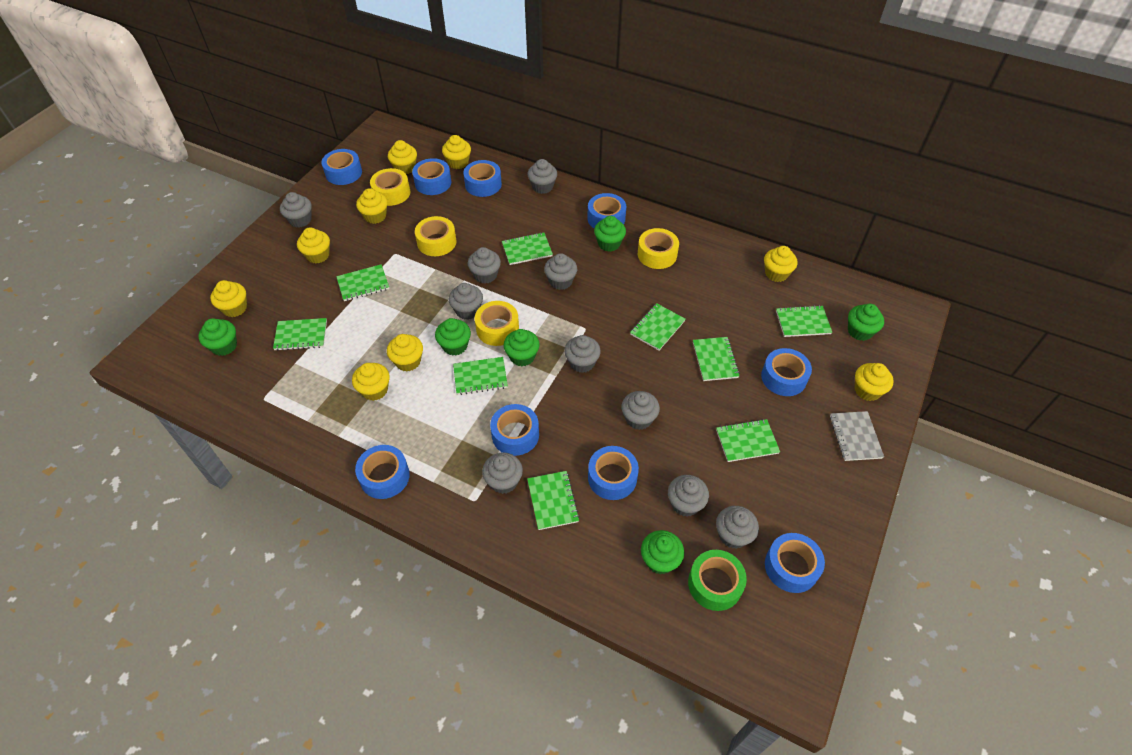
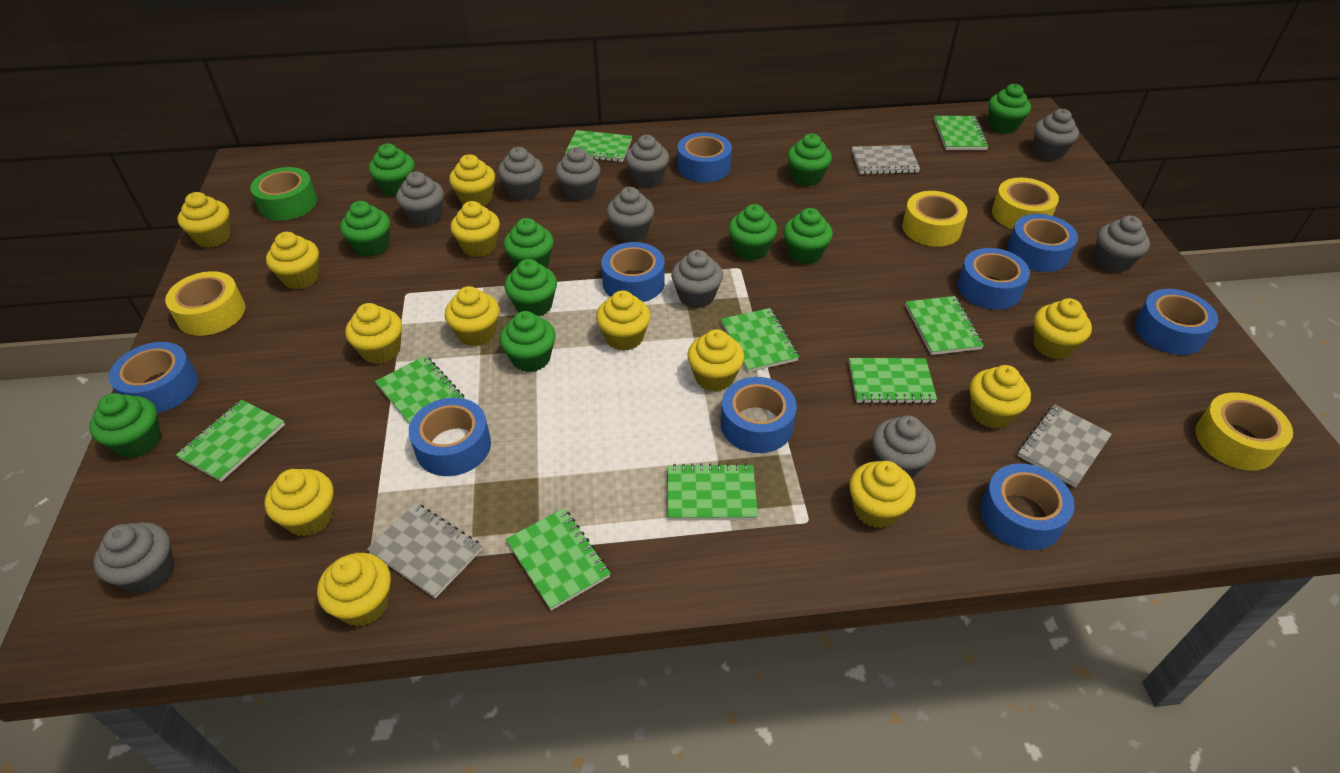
green cupcake: [198,318,237,356] [435,318,471,355] [503,329,540,366] [594,216,626,252] [641,530,684,574] [848,304,884,341] = 6 -> [89,393,161,458] [340,201,390,257] [369,143,415,197] [500,311,556,372] [504,218,554,268] [504,259,557,317] [728,204,777,261] [783,208,833,264] [787,134,832,186] [989,84,1031,134] = 10
grey notebook: [830,411,884,461] = 1 -> [367,503,482,598] [852,145,920,174] [1018,404,1112,487] = 3
yellow cupcake: [210,280,247,317] [297,227,330,263] [352,363,390,401] [356,188,388,224] [387,334,423,372] [388,140,417,174] [442,135,471,169] [764,246,798,282] [855,363,894,401] = 9 -> [178,192,231,248] [264,469,333,536] [266,232,319,289] [317,553,391,627] [345,303,402,364] [444,286,499,346] [449,154,495,206] [451,201,500,257] [596,290,651,351] [687,329,744,392] [849,461,916,528] [970,365,1031,429] [1033,298,1092,359] = 13

